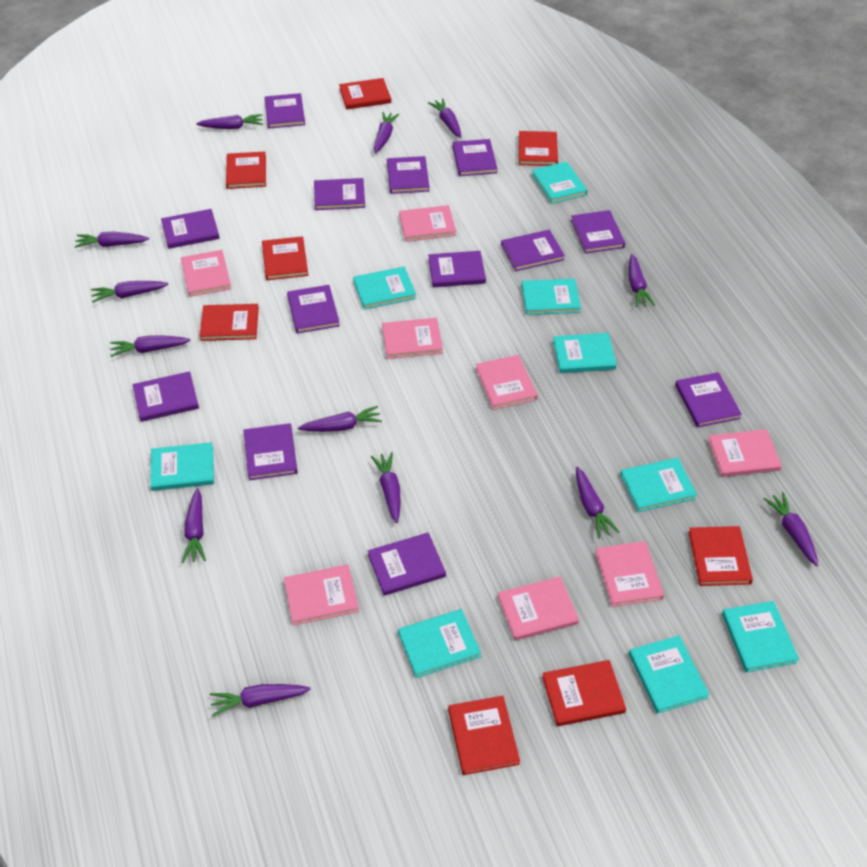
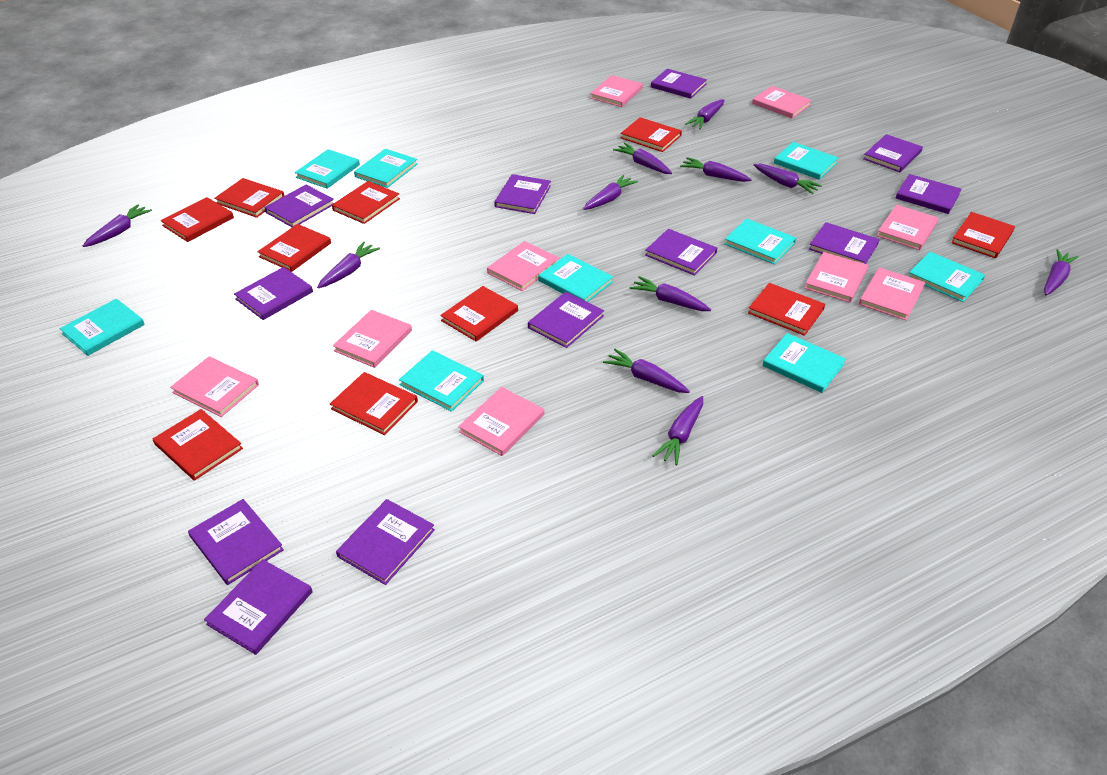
pink book: [181,250,232,297] [284,565,359,625] [382,318,443,359] [399,205,456,242] [476,355,538,410] [498,577,579,640] [595,541,664,607] [708,429,782,477] = 8 -> [170,356,259,417] [333,310,412,368] [458,387,544,456] [487,241,559,291] [590,75,643,107] [752,86,812,118] [804,252,868,303] [859,267,925,320] [877,205,939,250] = 9
purple book: [133,371,199,422] [161,209,220,249] [243,423,298,480] [264,93,305,129] [287,285,340,334] [314,178,365,210] [368,533,446,596] [387,156,429,194] [428,251,486,287] [452,139,498,176] [501,230,565,271] [571,210,625,253] [675,372,742,428] = 13 -> [188,499,284,585] [204,559,313,655] [234,267,313,320] [264,185,334,227] [336,499,435,585] [494,174,551,214] [528,292,604,348] [645,229,717,276] [651,69,707,99] [809,222,880,264] [863,134,923,172] [896,174,961,214] = 12
purple carrot: [74,231,149,248] [91,281,168,303] [110,335,190,357] [182,488,206,563] [196,114,263,129] [210,684,311,717] [298,406,382,432] [371,452,401,523] [374,112,399,153] [428,98,461,138] [576,467,620,538] [629,254,655,307] [763,492,818,566] = 13 -> [83,204,152,247] [317,242,380,288] [583,175,638,210] [603,349,690,393] [613,143,672,174] [630,276,711,311] [653,396,703,465] [680,157,752,182] [685,99,725,129] [753,164,822,194] [1044,249,1079,295] = 11
red book: [200,304,259,341] [226,151,266,189] [262,236,308,280] [339,78,391,109] [448,696,520,775] [519,131,558,166] [542,660,626,726] [688,526,753,586] = 8 -> [153,409,243,481] [161,197,234,242] [214,178,284,218] [257,224,331,272] [330,372,418,435] [332,181,400,224] [440,286,518,342] [621,117,682,152] [748,283,825,336] [951,212,1015,258] = 10

